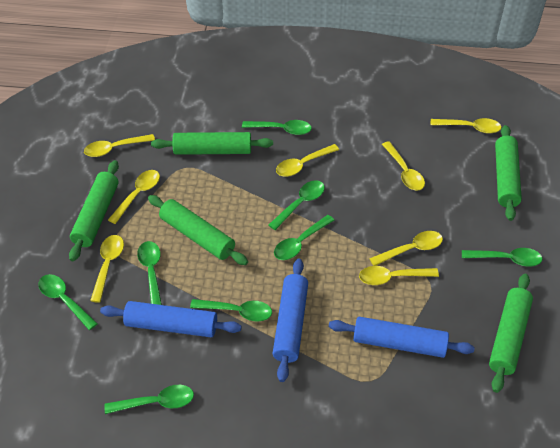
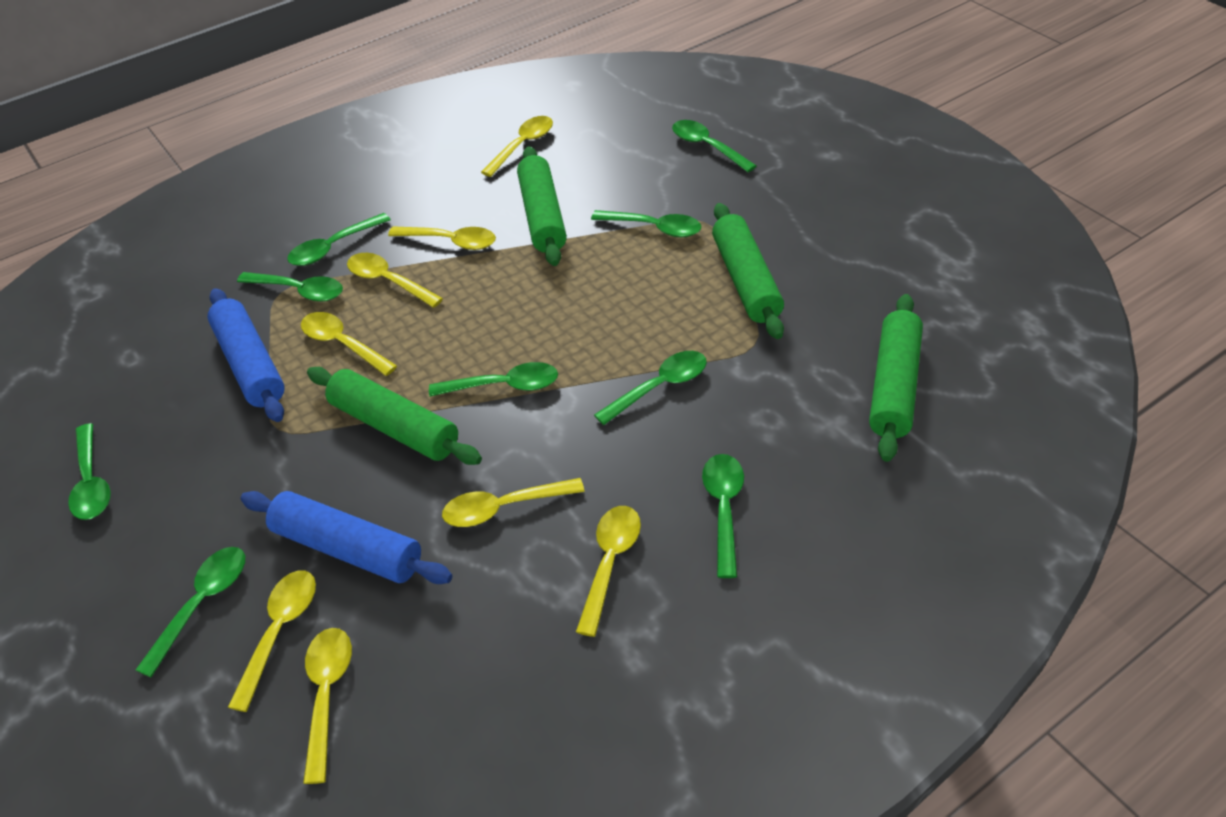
blue rolling pin: [100,301,242,337] [272,259,308,382] [329,317,475,358] = 3 -> [207,288,285,422] [241,491,452,584] = 2
green rolling pin: [69,160,119,262] [148,195,248,265] [151,132,273,155] [489,274,533,393] [495,125,522,221] = 5 -> [307,367,482,465] [517,146,567,266] [712,203,784,339] [869,294,923,462] = 4
green spoon: [38,274,98,330] [104,385,194,414] [137,241,162,305] [190,299,272,322] [242,120,312,135] [269,180,325,230] [274,215,334,260] [462,248,543,266] = 8 -> [68,423,110,520] [136,547,245,677] [237,272,343,302] [287,213,391,266] [429,362,558,397] [591,210,701,237] [594,351,707,425] [672,120,756,172] [702,454,744,578] = 9

